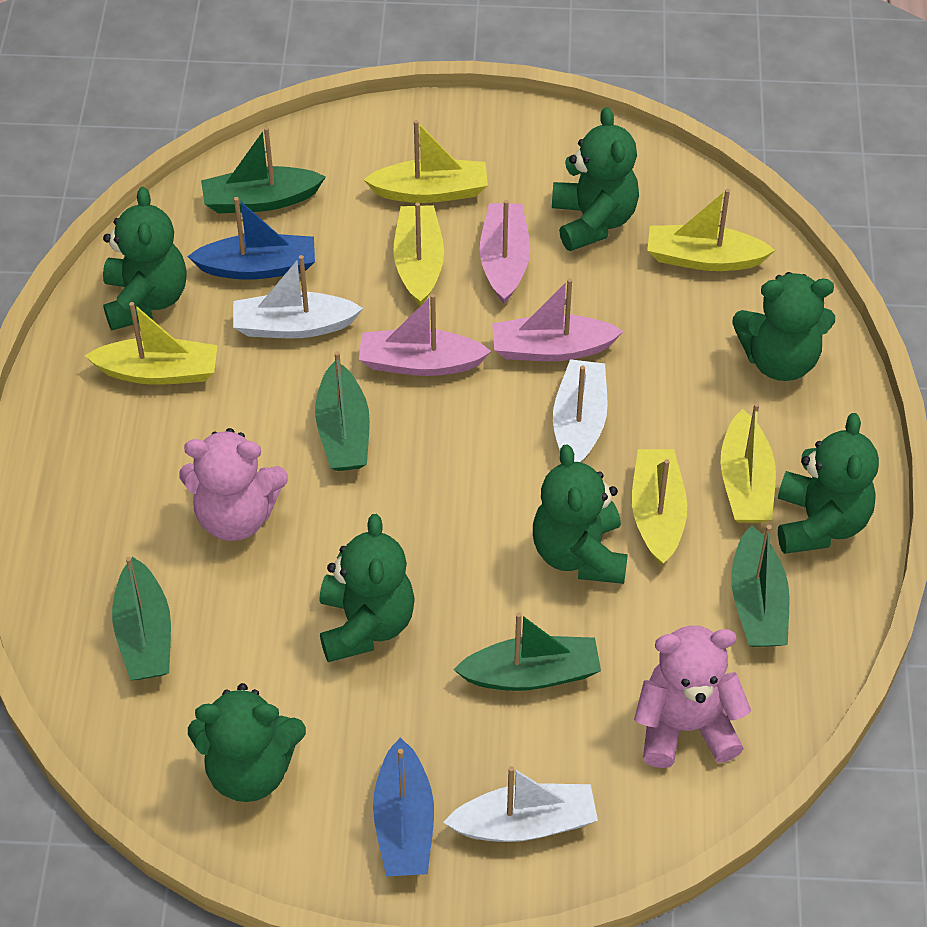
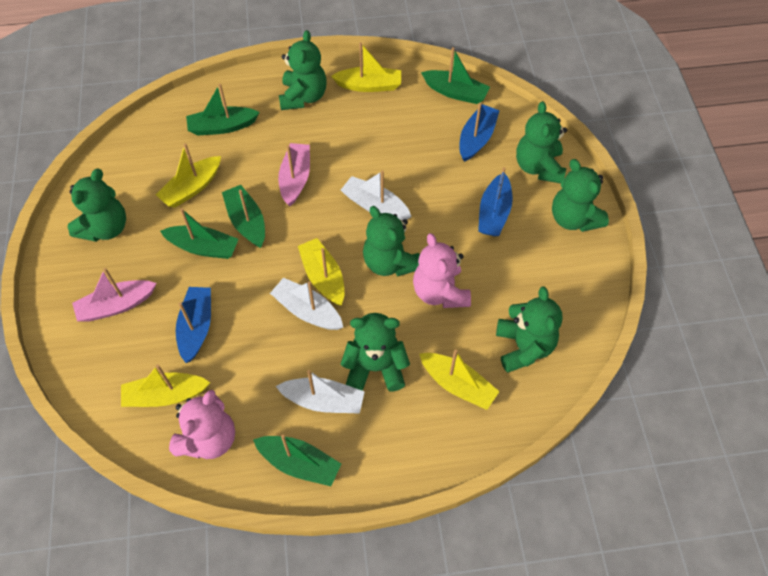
blue boat: [187,197,315,280] [373,738,434,877] = 2 -> [176,287,211,363] [459,103,500,162] [478,167,513,236] = 3
pink boat: [359,294,491,376] [480,200,530,304] [492,278,624,361] = 3 -> [72,268,157,322] [278,143,310,206] = 2
yellow boat: [85,302,218,385] [363,120,488,203] [393,202,444,306] [632,449,687,565] [647,189,775,271] [720,403,776,523] = 6 -> [121,365,211,407] [156,143,221,208] [298,238,345,305] [331,42,401,92] [419,349,500,410] = 5

